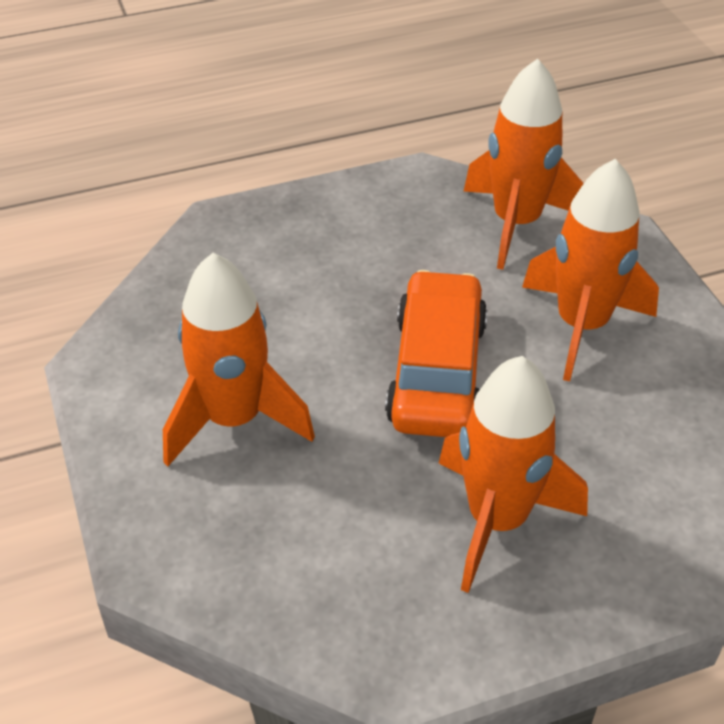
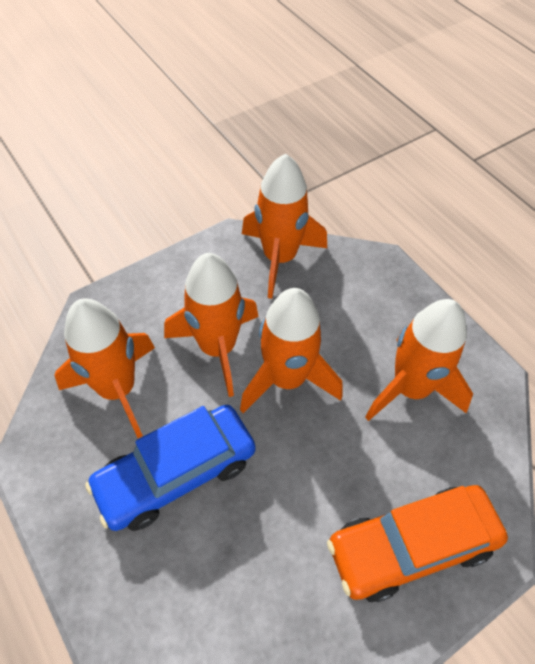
blue car: none = 0 -> [85,405,256,531] = 1
orange rocket: [163,253,315,466] [439,356,588,593] [463,59,584,270] [522,159,659,382] = 4 -> [54,298,155,438] [164,253,259,397] [240,288,342,413] [242,153,327,299] [365,299,473,421] = 5

